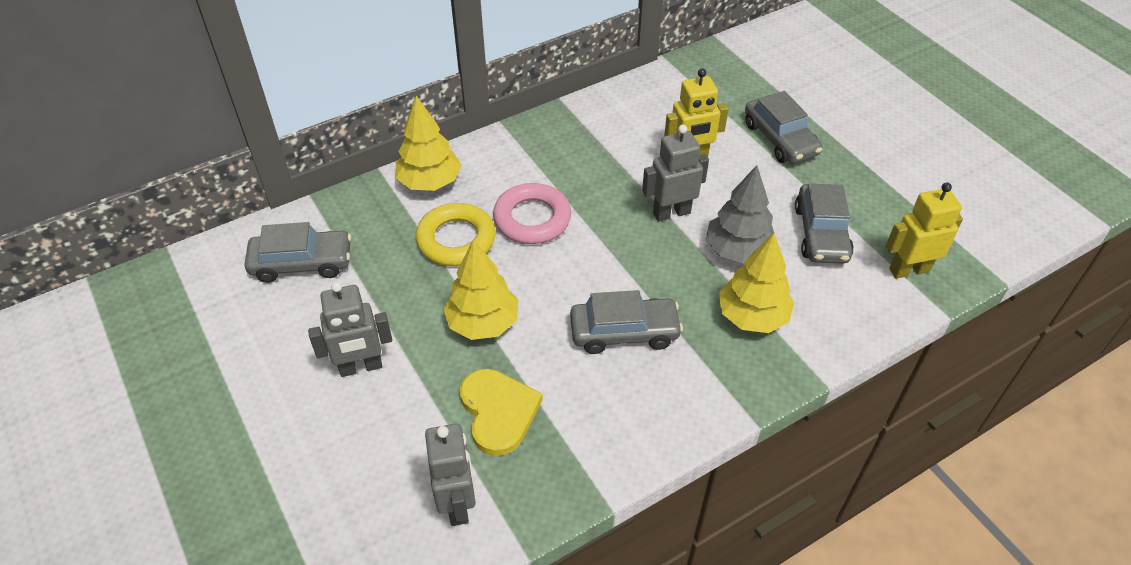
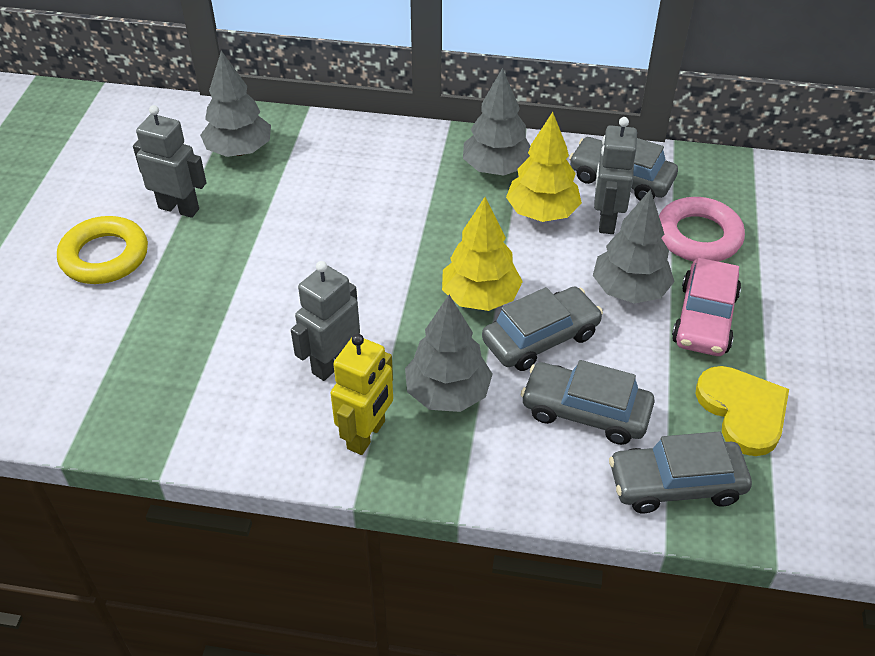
grey tree: [706,165,774,264] = 1 -> [200,51,271,157] [405,295,493,412] [463,68,530,176] [593,189,675,304] = 4
pink car: none = 0 -> [672,258,741,356] = 1
yellow robot: [664,68,729,157] [886,183,963,279] = 2 -> [331,334,393,455] = 1
yellow tree: [396,96,461,191] [443,239,519,340] [718,233,794,333] = 3 -> [442,197,523,311] [506,112,582,222] = 2

